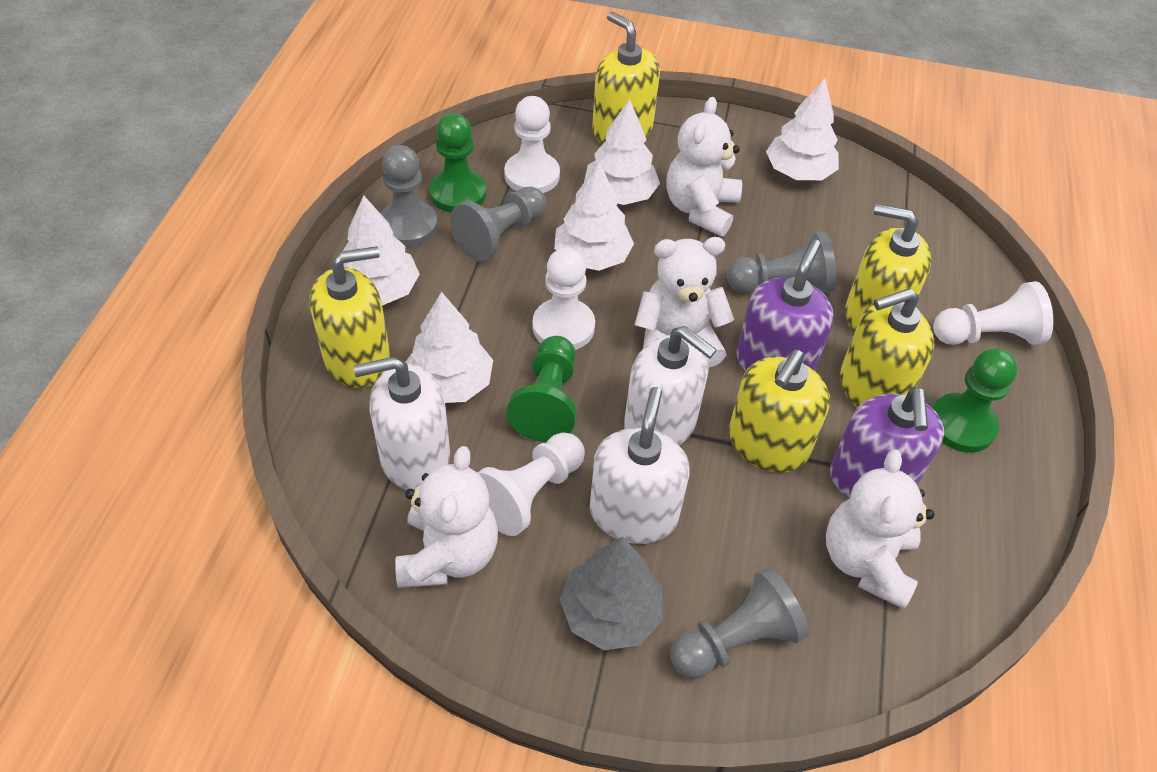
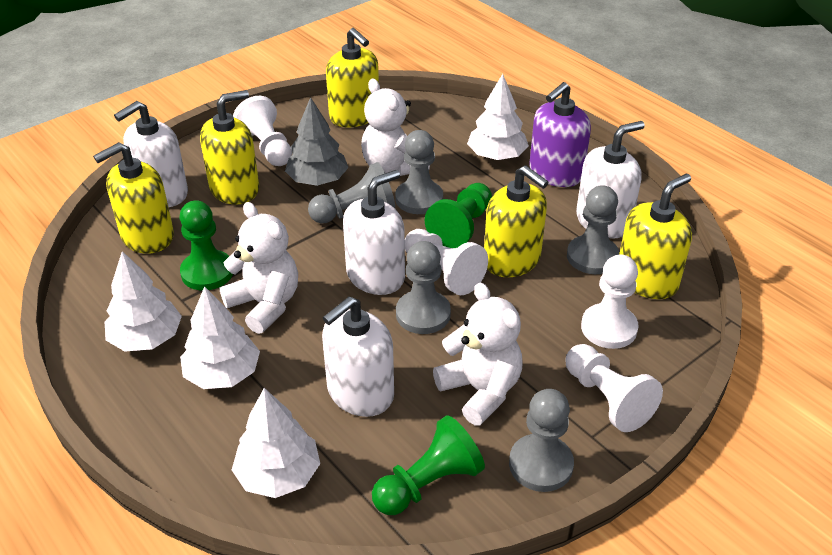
grey pawn: [380,145,438,247] [450,187,546,262] [670,567,809,679] [727,231,836,293] = 4 -> [308,162,395,224] [395,130,443,214] [396,241,451,334] [509,389,574,492] [567,185,619,274] = 5
purple soap dispenser: [736,239,834,372] [830,387,944,498] = 2 -> [529,82,591,187] = 1
white soap dispenser: [353,357,450,490] [590,387,690,544] [624,326,717,446] = 3 -> [114,101,188,207] [322,296,394,417] [343,170,405,295] [576,121,645,239] = 4
white teddy bear: [395,446,498,588] [635,237,734,367] [666,97,742,236] [826,449,934,609] = 4 -> [219,202,298,334] [361,78,430,176] [433,283,523,426] = 3
white tree: [343,195,420,306] [406,292,493,403] [554,162,634,271] [584,99,660,205] [766,78,839,180] = 5 -> [105,251,182,351] [180,286,260,389] [232,388,320,498] [467,74,529,160] = 4

